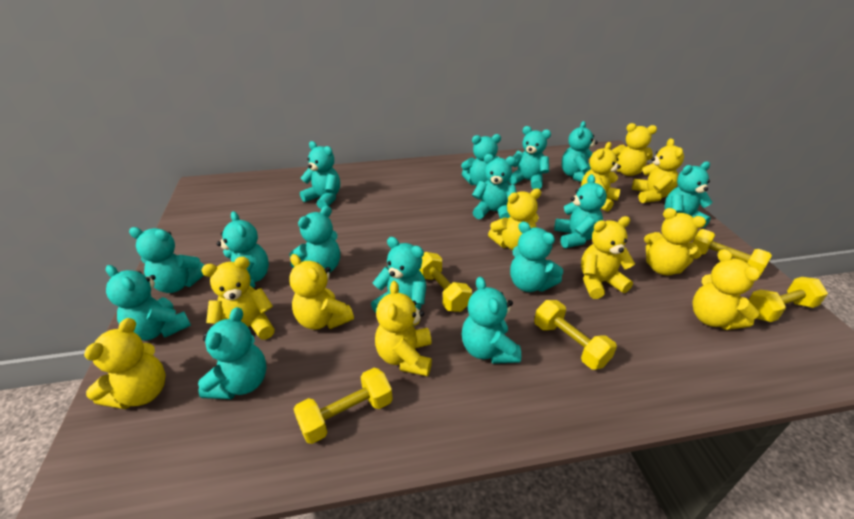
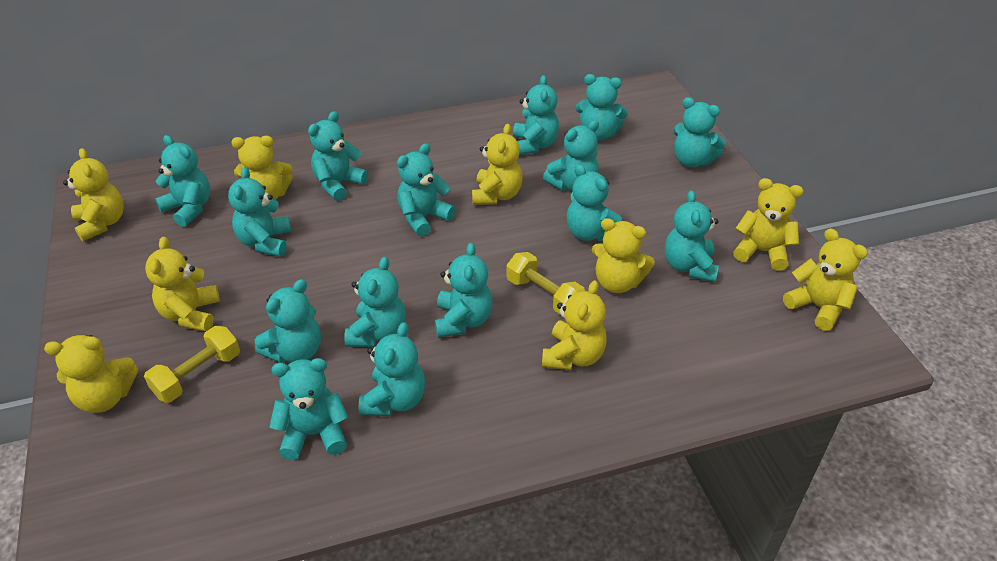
yellow dumbbell: [294,368,393,444] [420,252,472,312] [534,300,617,370] [693,229,772,275] [748,277,828,322] = 5 -> [144,326,240,403] [506,252,585,315] = 2
yellow teddy bear: [84,318,166,409] [202,257,275,340] [289,254,354,330] [375,281,432,377] [488,188,541,250] [581,142,621,212] [581,216,635,299] [612,123,657,176] [632,138,684,203] [644,208,706,275] [692,249,760,330] = 11 -> [44,335,138,413] [63,148,124,241] [145,237,220,331] [231,136,293,200] [472,124,523,205] [542,280,607,370] [592,218,655,293] [733,178,804,271] [783,228,868,331] = 9

